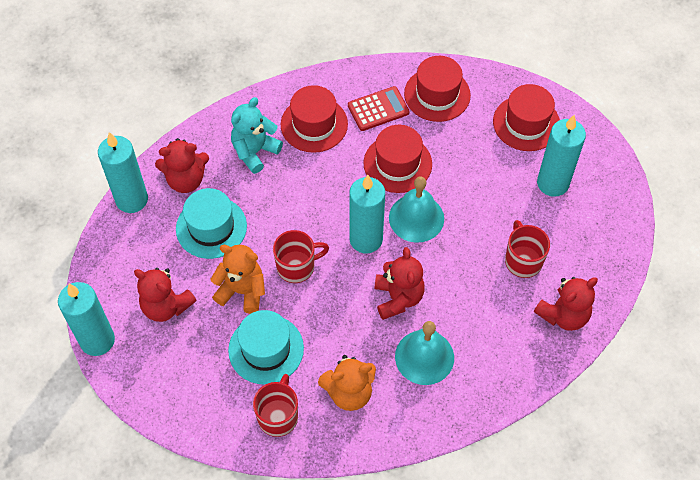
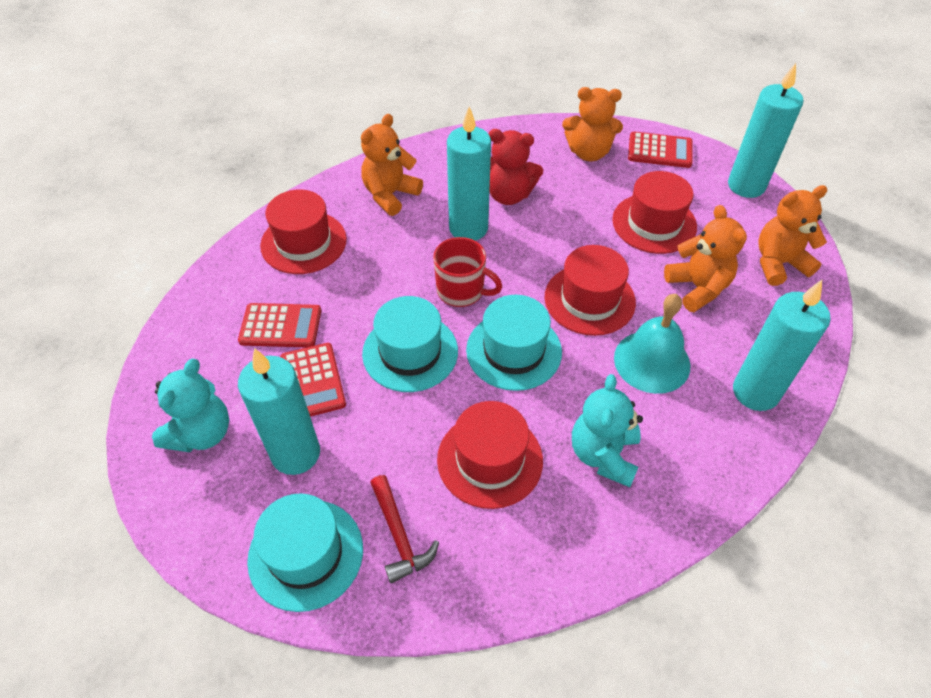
orange teddy bear: [210,245,265,314] [318,355,376,411] = 2 -> [361,114,423,216] [562,87,623,161] [664,205,747,312] [758,185,827,286] = 4
red calculator: [348,86,410,131] = 1 -> [238,303,321,347] [281,343,346,417] [628,131,693,168] = 3
red hammer: none = 0 -> [370,475,439,583] = 1
red mug: [253,374,298,437] [273,230,329,283] [505,220,550,278] = 3 -> [433,237,502,307] = 1
red teddy bear: [134,268,197,322] [155,138,209,193] [374,247,425,320] [534,277,598,331] = 4 -> [489,129,543,205] = 1
turquoise bell: [389,176,444,243] [395,321,454,385] = 2 -> [614,294,690,394] = 1
turquoise hat: [176,188,247,259] [228,310,304,385] = 2 -> [247,493,363,612] [362,296,458,392] [466,295,562,391] = 3
turquoise teddy bear: [231,97,283,174] = 1 -> [152,359,229,452] [572,374,643,487] = 2

